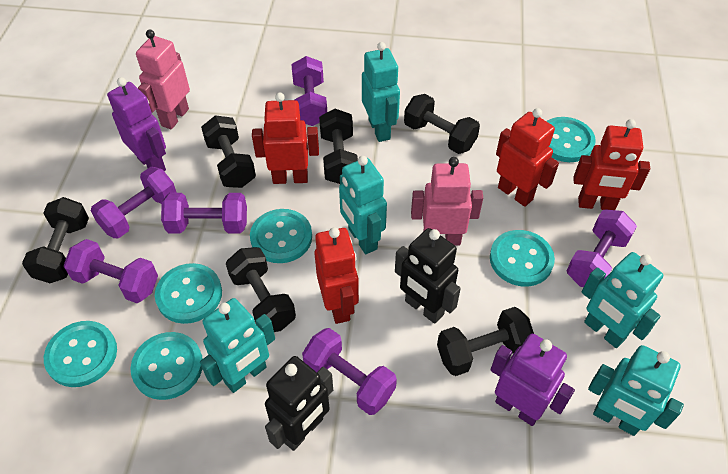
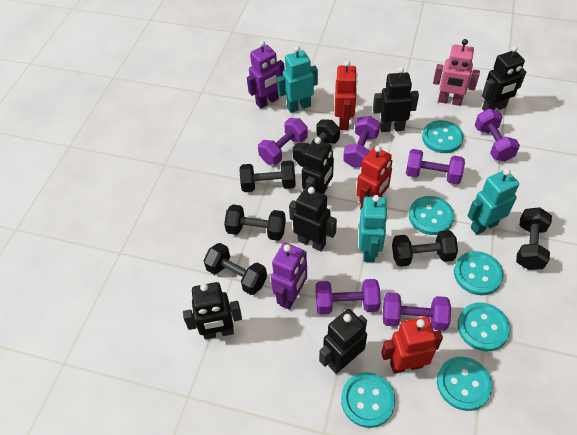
black robot: [265,356,333,451] [395,228,461,324] = 2 -> [183,282,242,340] [289,187,337,251] [302,137,334,194] [319,309,367,374] [373,67,419,132] [482,46,526,111] = 6
pink robot: [136,29,190,129] [411,157,483,246] = 2 -> [433,39,480,106] = 1
red robot: [252,92,319,184] [314,227,359,324] [496,108,559,207] [573,119,650,210] = 4 -> [335,60,357,130] [356,145,392,210] [381,317,443,373] = 3
turquoise robot: [200,298,275,393] [339,156,387,254] [362,42,400,142] [582,252,663,348] [588,345,684,436] = 5 -> [277,46,318,113] [359,195,388,262] [468,169,519,235] = 3

